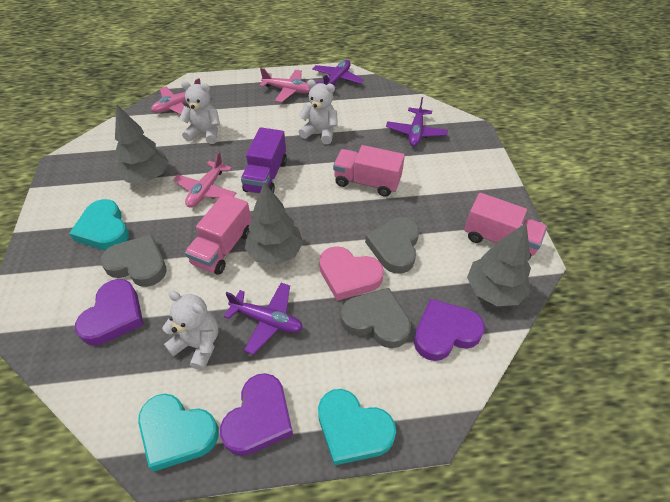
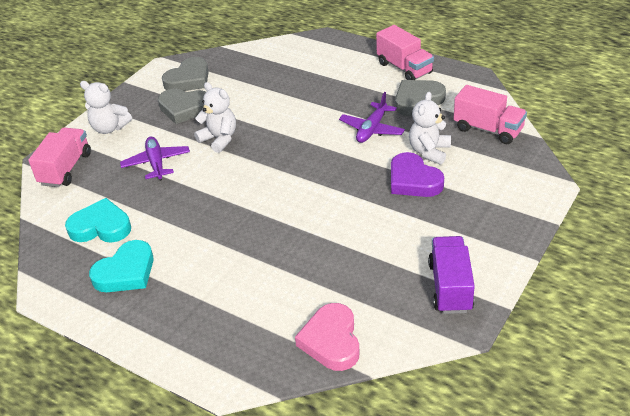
grey tree: [115,104,169,183] [245,182,303,265] [467,223,531,306] = 3 -> none = 0
pink plane: [151,78,201,115] [173,152,236,208] [259,68,311,103] = 3 -> none = 0
purple heart: [75,279,144,345] [220,373,293,456] [414,299,485,361] = 3 -> [391,152,444,197] = 1
purple plane: [224,283,303,355] [312,60,364,90] [386,97,448,147] = 3 -> [120,136,190,181] [339,92,405,143] = 2
turquoise heart: [69,199,129,250] [138,394,219,471] [318,389,396,466] = 3 -> [65,198,131,243] [89,240,154,292] = 2

